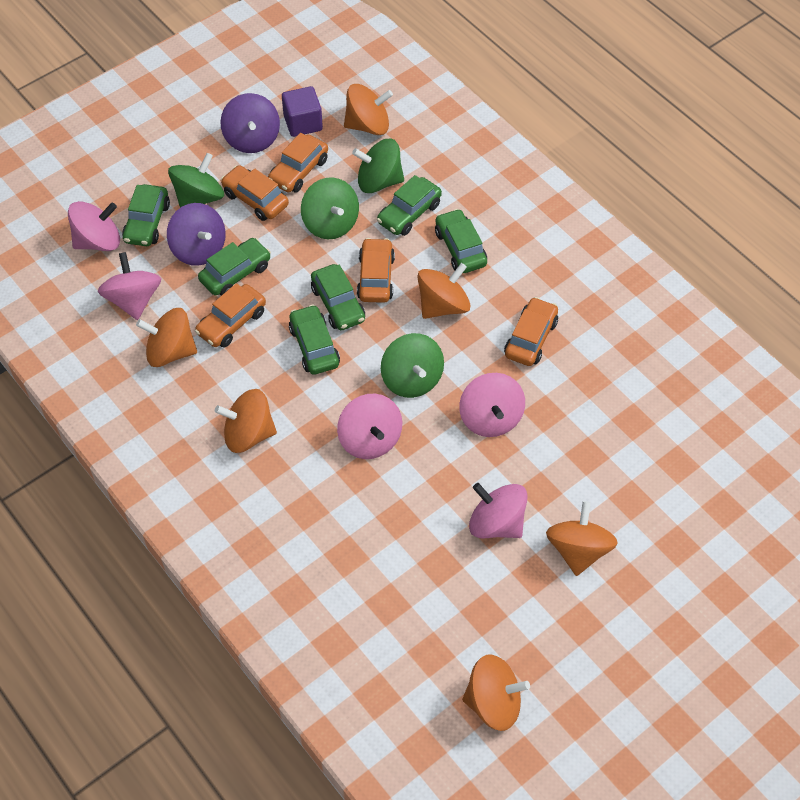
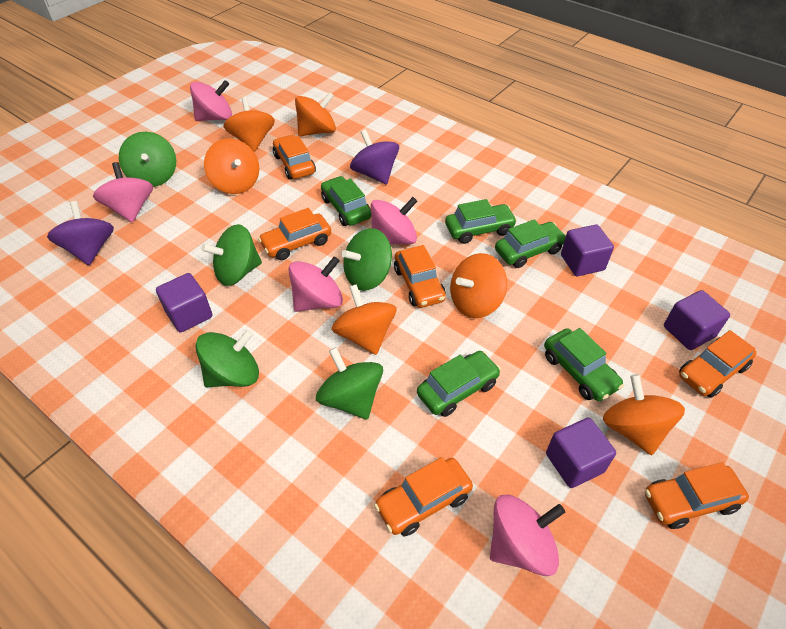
green car: [122,184,170,246] [198,238,271,296] [289,305,340,375] [311,264,365,330] [377,175,442,236] [435,209,487,273] = 6 -> [321,176,371,226] [417,351,501,417] [445,199,517,244] [495,219,566,268] [544,328,624,401] = 5
green spinning top: [168,153,224,208] [301,177,359,239] [352,139,404,193] [381,333,444,398] = 4 -> [119,132,176,187] [195,329,259,387] [201,224,262,286] [316,347,383,420] [341,228,392,291] = 5
orange car: [195,283,266,348] [221,165,289,221] [268,133,328,193] [357,238,395,303] [504,297,558,366] = 5 -> [258,208,331,260] [273,135,316,180] [374,457,473,536] [394,245,446,308] [645,462,749,529] [679,330,756,398] = 6
purple cube: [282,86,323,137] = 1 -> [156,273,212,332] [546,418,616,488] [561,225,614,276] [664,290,730,350] = 4

